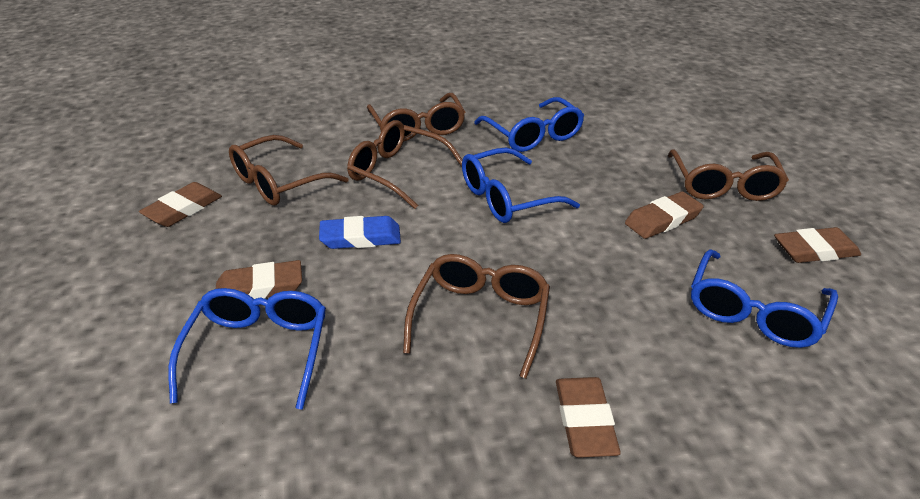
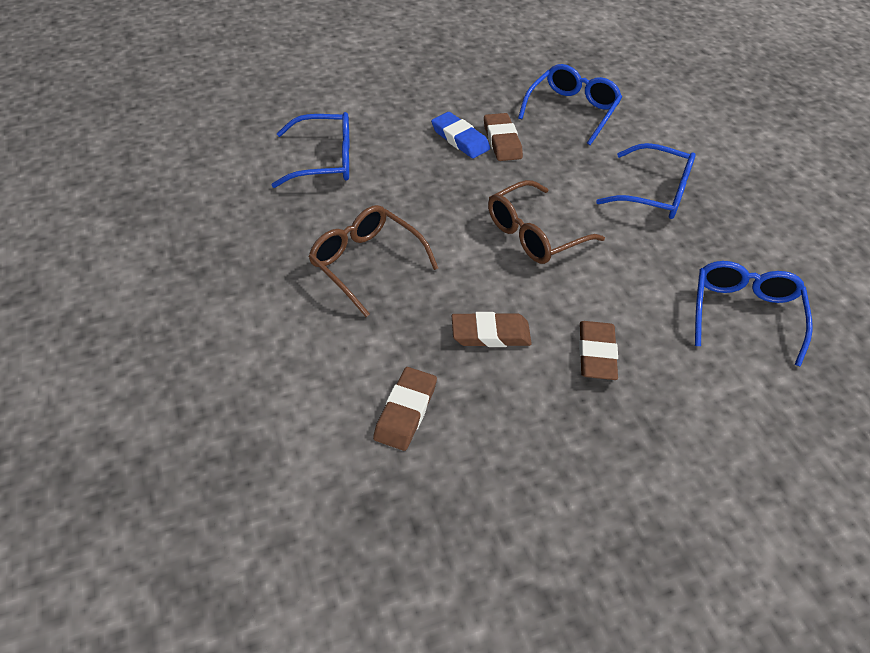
brown eraser: [139,182,222,227] [216,260,302,299] [556,377,621,458] [625,191,704,239] [774,227,861,263] = 5 -> [373,367,437,451] [452,312,532,347] [484,113,523,161] [579,321,618,380] = 4
brown glasses: [229,135,349,206] [347,120,462,209] [367,93,465,142] [403,254,550,379] [668,149,789,201] = 5 -> [309,205,438,317] [488,180,605,264] = 2

